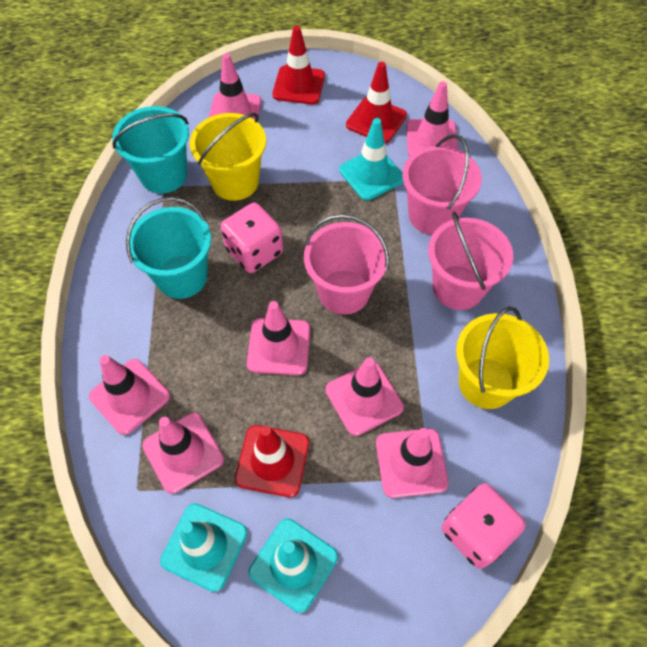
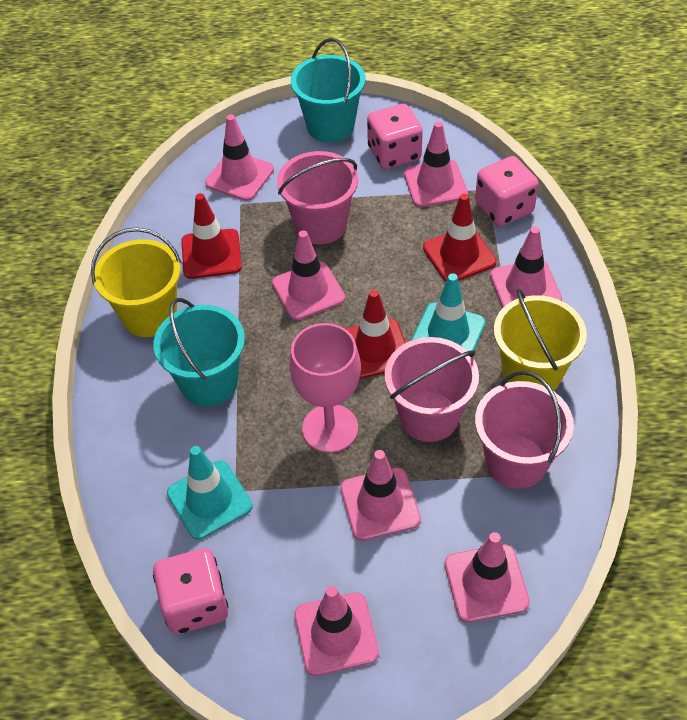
pink dice: [221,202,283,273] [441,483,526,569] = 2 -> [153,548,228,634] [367,104,423,169] [475,156,539,226] = 3
pink goblet: none = 0 -> [289,323,361,453] = 1
turquoise traffic cone: [160,503,248,592] [248,518,338,613] [339,118,404,201] = 3 -> [167,446,253,540] [412,273,486,351] = 2

